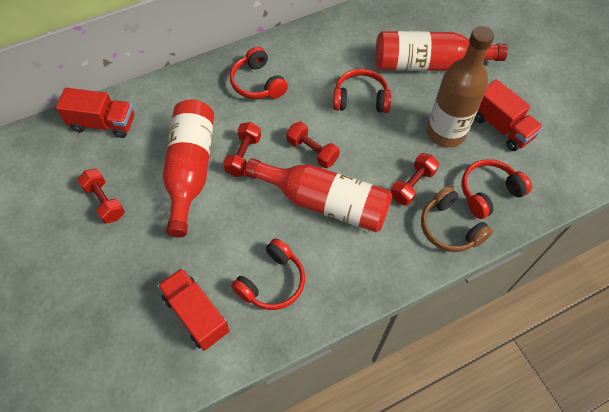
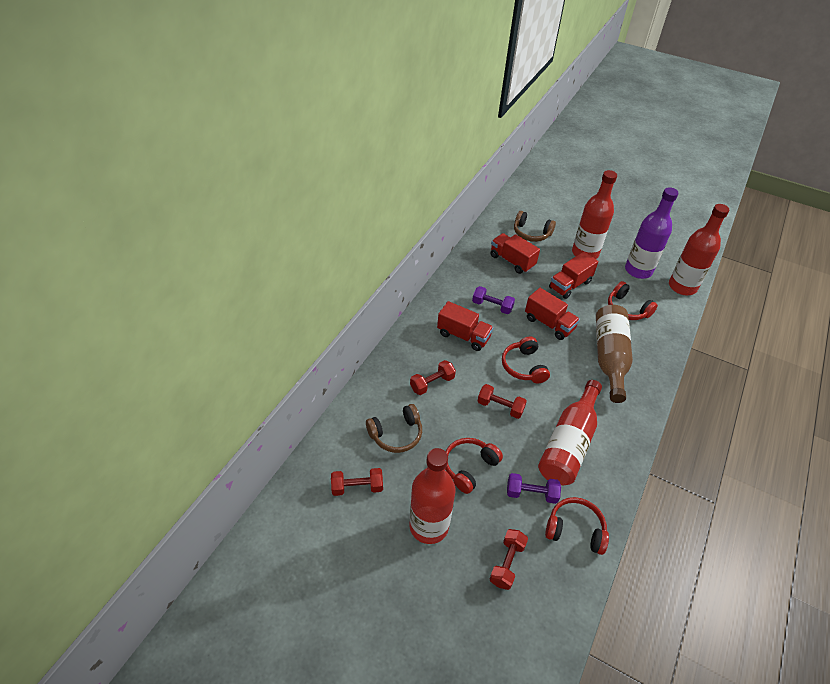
brown headphones: [421,186,493,252] = 1 -> [366,404,422,453] [514,211,556,242] = 2
purple bottle: none = 0 -> [625,187,679,279] = 1
purple dumbbell: none = 0 -> [472,286,515,314] [507,473,561,504] = 2
red bottle: [163,99,214,237] [245,158,392,232] [376,31,508,71] = 3 -> [409,448,456,544] [538,380,602,485] [572,170,617,259] [669,204,729,295] = 4
red truck: [56,88,134,138] [157,268,230,351] [475,79,543,151] = 3 -> [437,301,493,351] [491,233,540,274] [525,288,580,340] [549,252,598,299] = 4

